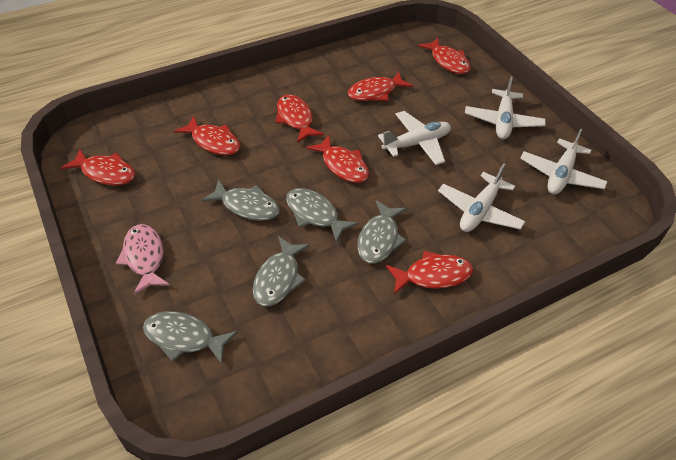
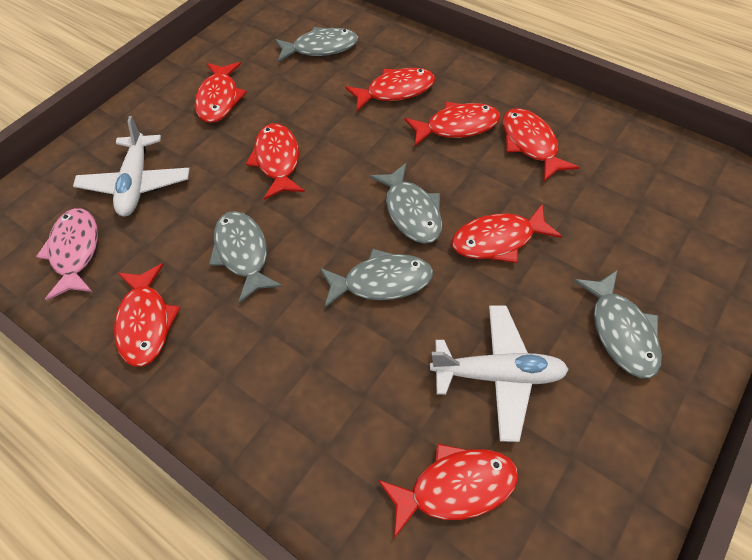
red fish: [61,149,135,186] [174,116,240,155] [276,94,324,143] [306,135,369,183] [348,72,413,101] [386,251,473,294] [418,38,471,74] = 7 -> [114,263,181,367] [195,62,247,123] [246,124,305,200] [345,68,435,111] [378,443,519,538] [405,102,500,146] [452,204,562,263] [503,108,580,182] = 8
white plane: [378,111,451,165] [438,163,526,232] [465,76,546,139] [520,129,607,194] = 4 -> [73,116,190,216] [430,305,569,442] = 2

